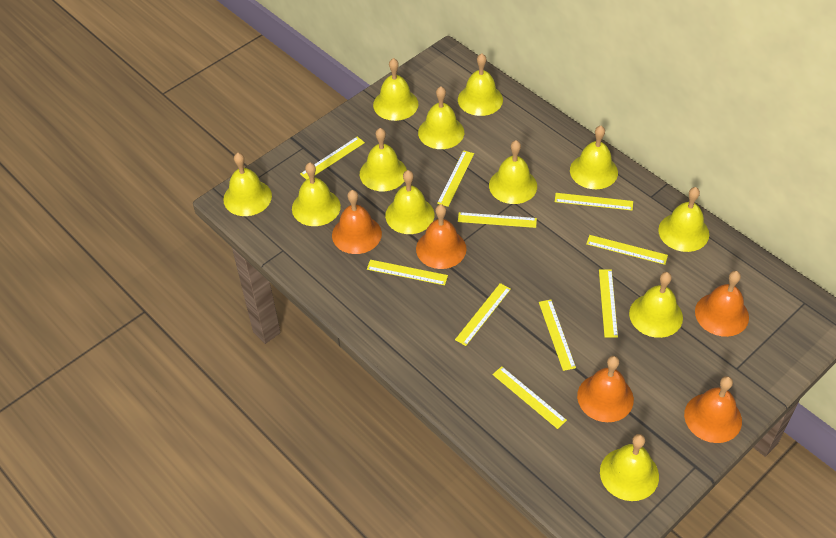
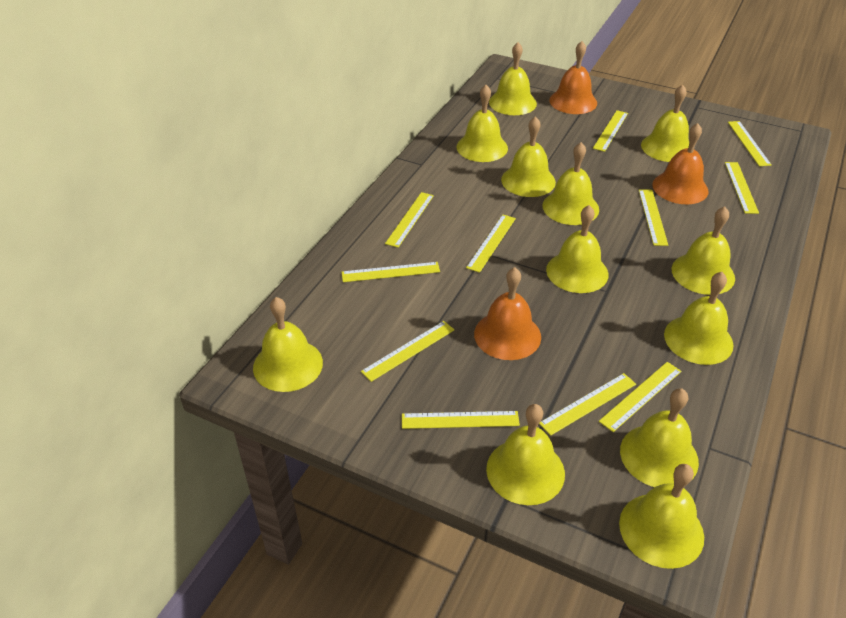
orange bell: [332,190,382,254] [416,204,466,269] [577,356,634,422] [684,376,742,443] [695,271,749,337] = 5 -> [474,267,541,360] [549,41,597,114] [652,123,709,204] = 3
yellow ruler: [300,136,365,180] [367,260,448,285] [437,150,474,207] [455,283,511,346] [458,212,537,228] [492,366,567,429] [539,300,576,371] [555,193,633,211] [586,235,668,265] [599,269,618,338] = 10 -> [341,262,440,282] [361,321,454,382] [385,192,434,248] [402,411,520,429] [466,215,516,273] [539,373,636,436] [593,110,628,152] [599,362,682,432] [639,189,668,246] [725,162,759,214] [728,121,772,166] = 11

